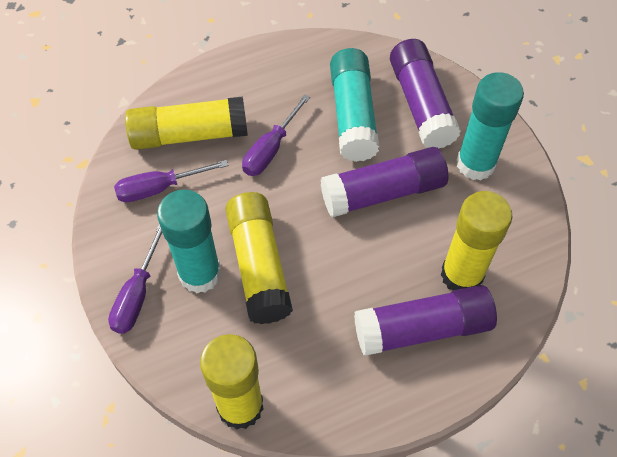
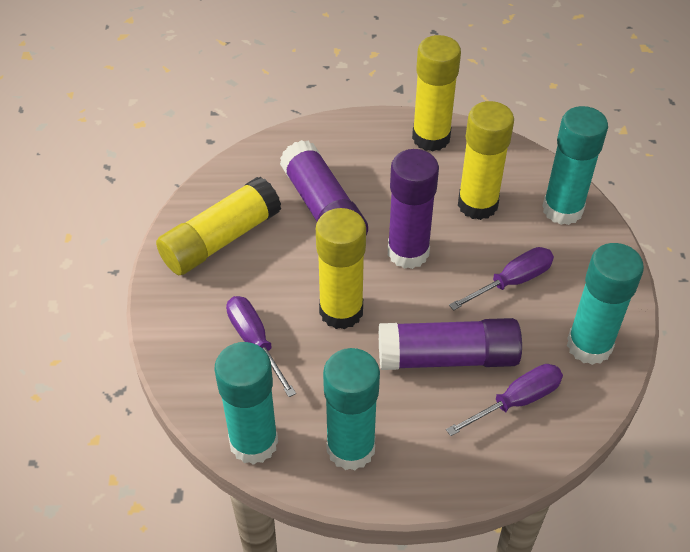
turquoise glue stick: [157,190,221,293] [330,48,379,162] [457,72,524,181] = 3 -> [215,342,278,465] [323,348,380,471] [542,106,608,225] [567,243,644,365] = 4

